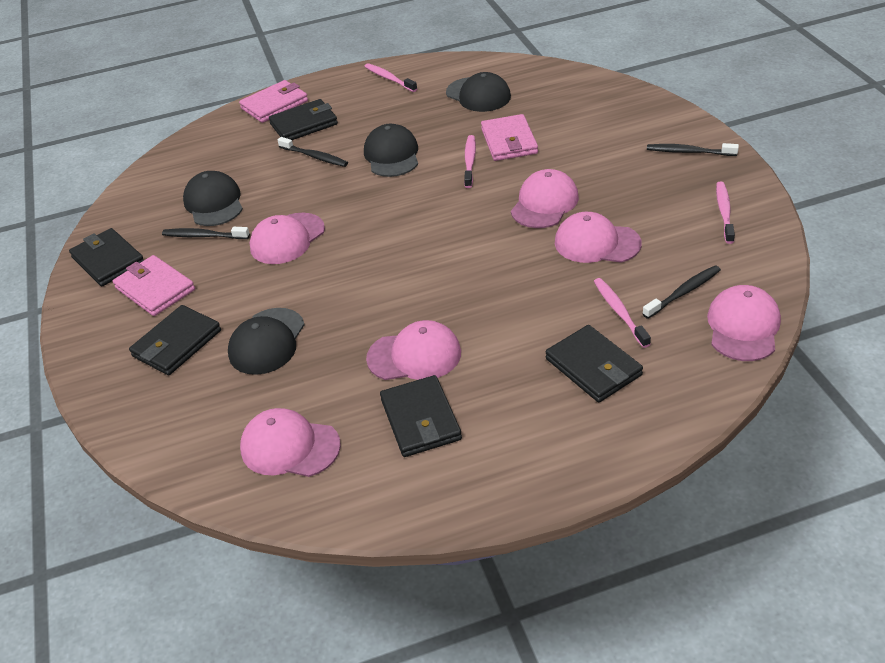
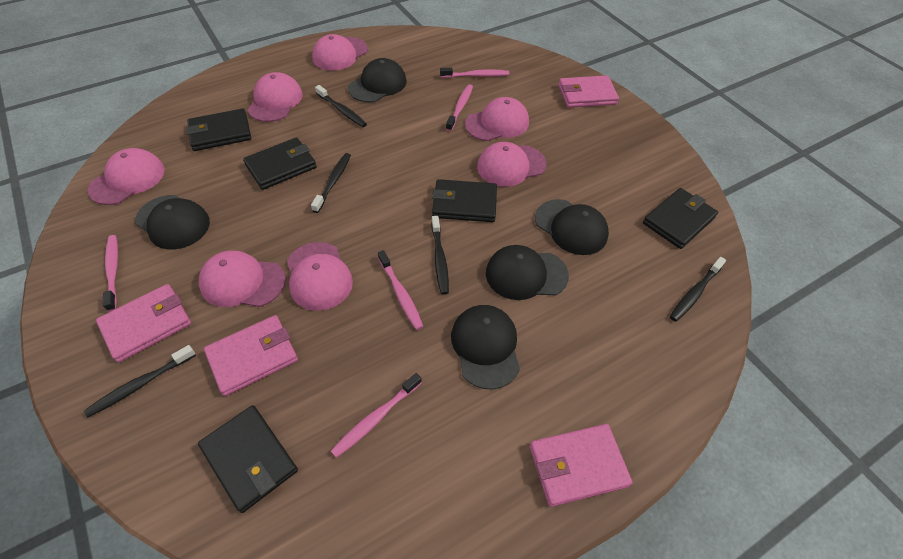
black cap: [183,171,243,226] [228,308,305,375] [364,124,418,177] [446,72,511,112] = 4 -> [135,195,210,250] [348,58,407,103] [451,305,520,389] [486,245,569,300] [535,199,609,255] = 5
black toothbrush: [162,227,250,239] [278,137,348,167] [642,265,721,319] [647,143,739,156] = 4 -> [84,345,196,418] [311,153,351,213] [315,85,367,127] [432,216,449,295] [670,257,726,322] = 5
pink cap: [240,408,341,477] [250,213,325,264] [366,320,461,380] [511,169,579,228] [555,212,642,263] [707,285,781,361] = 6 -> [88,148,165,205] [199,251,286,307] [248,72,303,122] [287,242,353,311] [312,34,368,71] [465,97,529,141] [477,142,546,187] = 7
pink toothbrush: [364,63,417,92] [464,135,476,188] [594,278,651,348] [716,182,735,244] = 4 -> [103,235,118,311] [331,373,422,458] [378,250,423,330] [440,68,509,78] [446,84,473,131] = 5
pink wallet: [113,255,195,316] [239,80,308,123] [481,114,538,161] = 3 -> [96,284,191,363] [204,315,298,396] [530,424,633,507] [558,76,619,108] = 4

